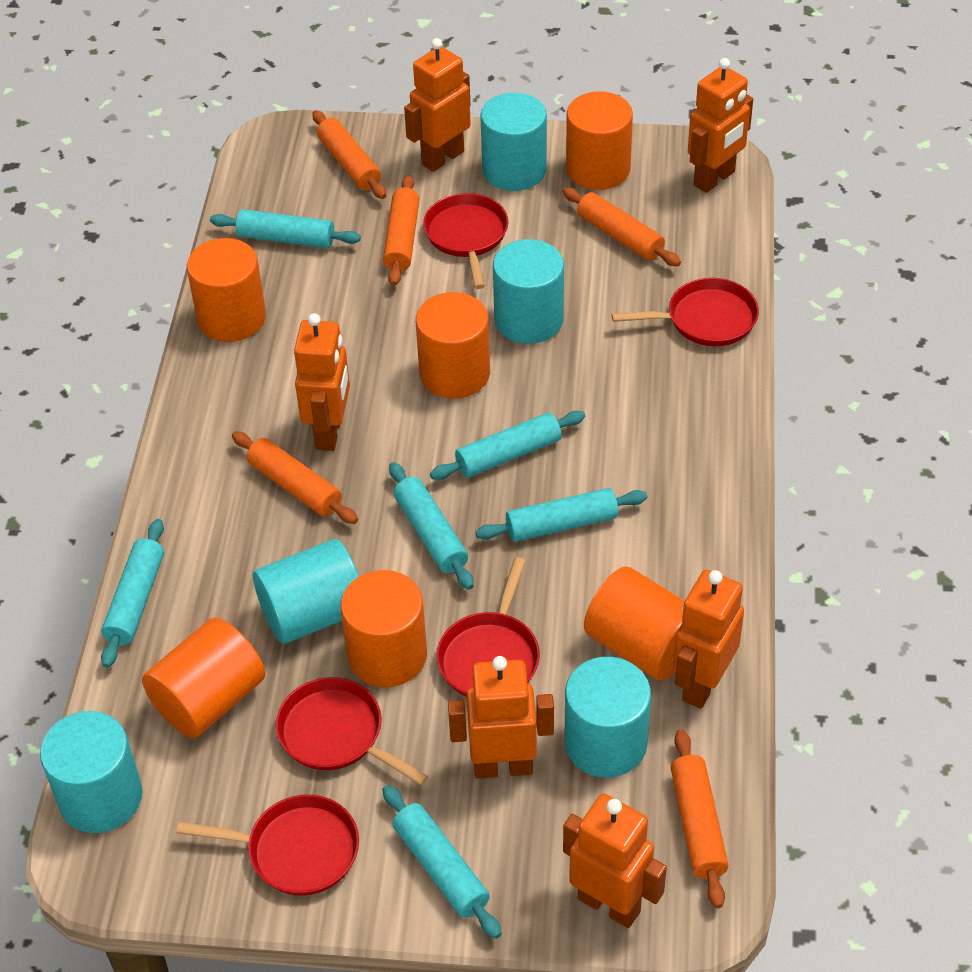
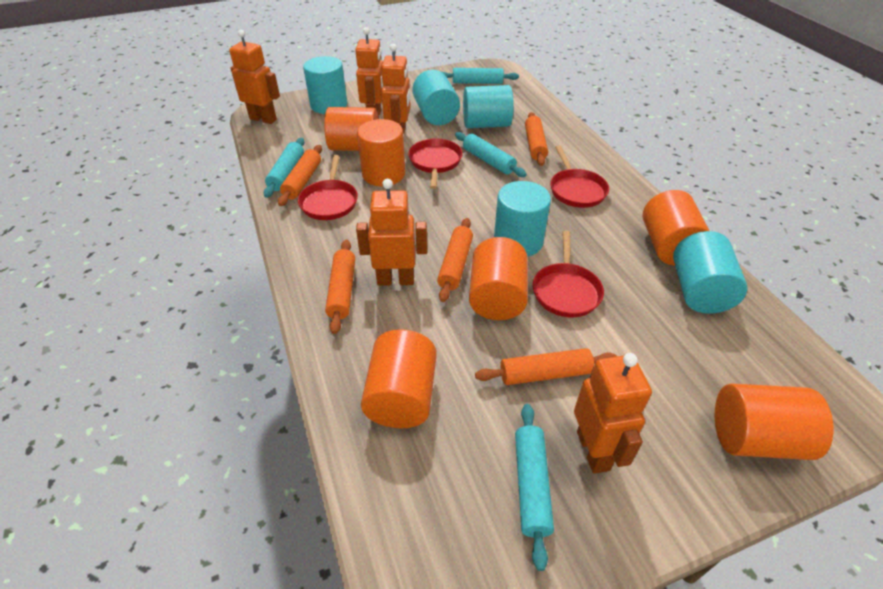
orange robot: [294,313,350,451] [404,38,471,172] [448,656,554,779] [563,794,667,928] [673,570,744,709] [688,58,753,193] = 6 -> [229,30,280,124] [355,27,383,119] [356,179,427,286] [381,44,411,134] [574,353,652,474] = 5
red pan: [176,795,359,896] [276,677,428,785] [423,193,509,289] [436,557,540,697] [612,278,759,346] = 5 -> [298,155,358,220] [408,138,463,189] [533,231,604,318] [550,145,609,208] = 4
turquoise rolling pin: [101,519,164,668] [210,209,361,248] [383,785,502,939] [389,462,474,590] [430,411,585,480] [476,488,647,542] = 6 -> [264,138,304,198] [442,68,519,84] [455,132,527,177] [515,404,554,571] = 4

